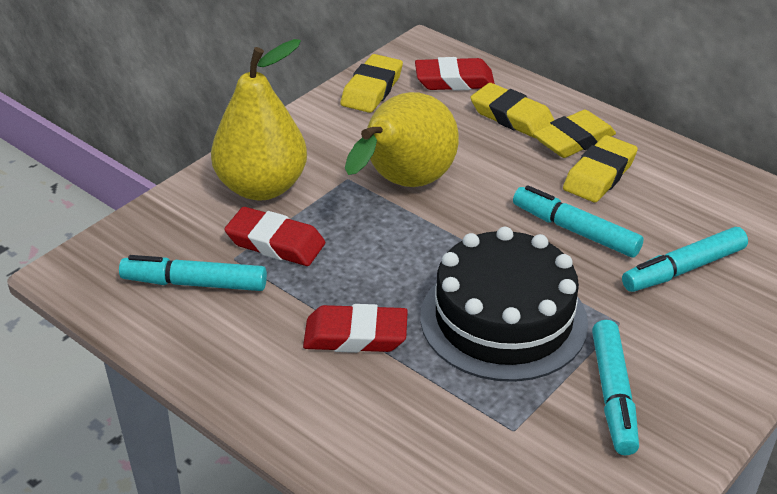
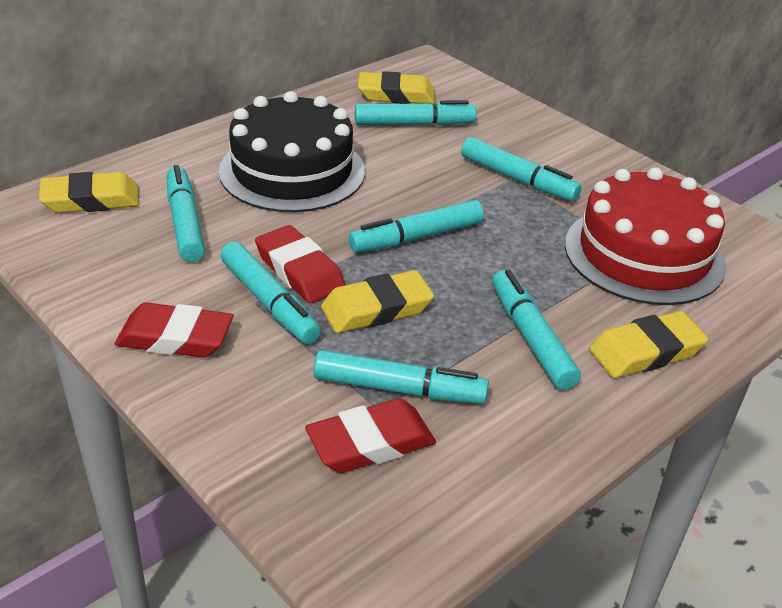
red cake: none = 0 -> [565,167,726,305] = 1
turquoise marker: [119,255,267,291] [513,185,644,257] [592,320,639,455] [622,227,748,292] = 4 -> [167,165,205,262] [221,242,321,344] [314,350,489,404] [348,200,484,253] [355,100,476,126] [461,137,581,201] [492,270,581,390] = 7
yellow pear: [211,39,307,201] [345,92,459,187] = 2 -> none = 0

